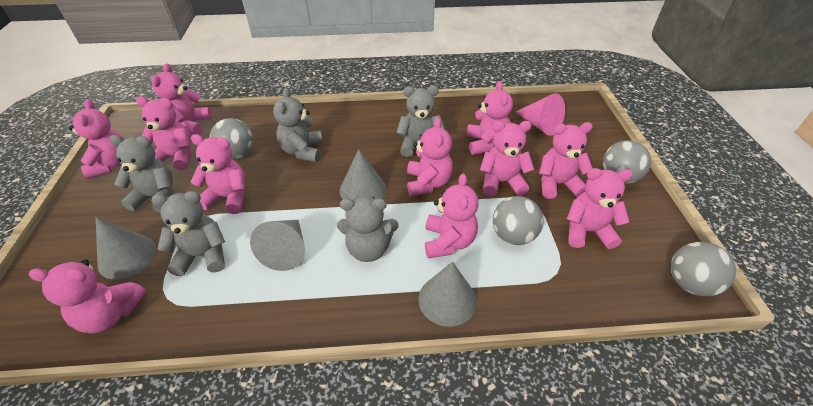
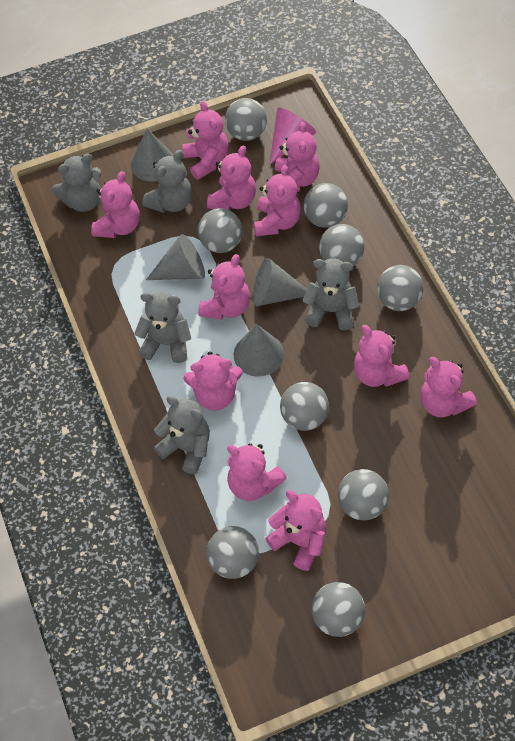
grey ball: [210,118,254,159] [493,196,543,245] [603,140,651,184] [671,242,736,296] = 4 -> [198,208,242,253] [207,526,259,579] [225,98,267,141] [280,382,329,431] [304,183,348,228] [311,582,365,637] [319,224,364,266] [338,469,389,521] [377,265,423,311] = 9

